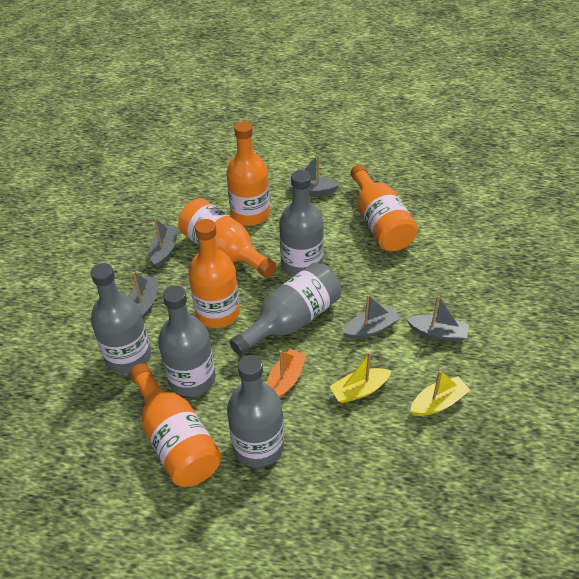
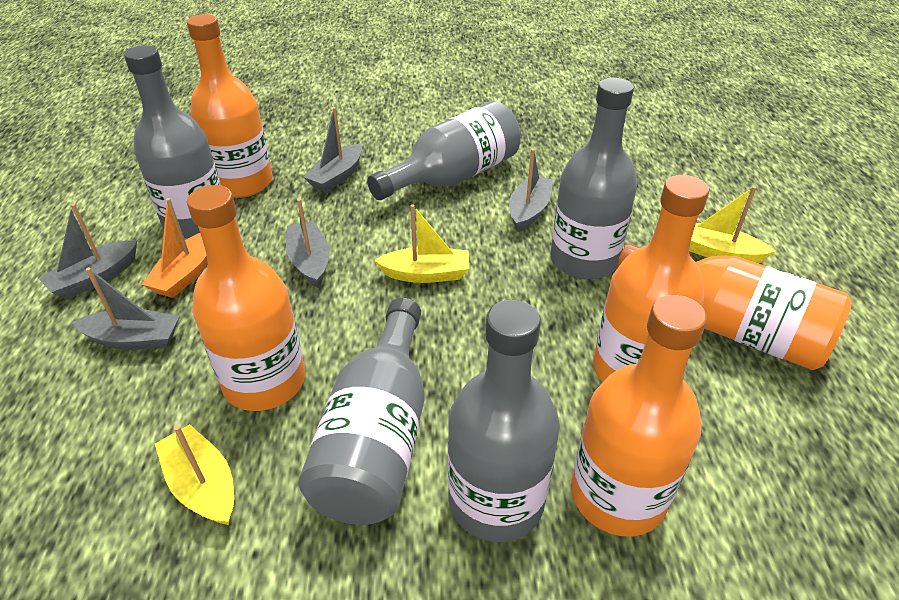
yellow boat: [329,352,391,403] [410,371,470,416] = 2 -> [155,424,234,525] [374,204,469,283] [689,186,776,264] = 3

